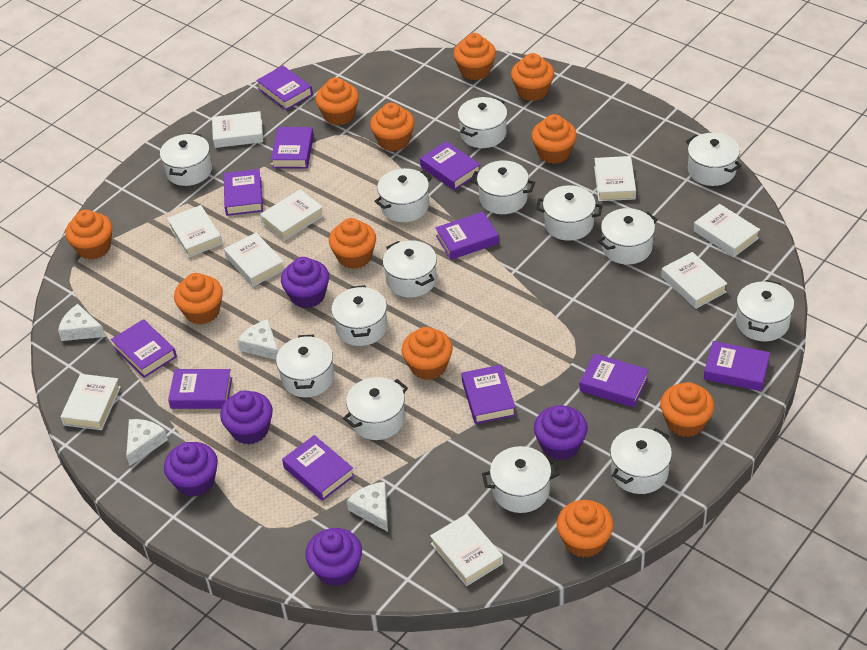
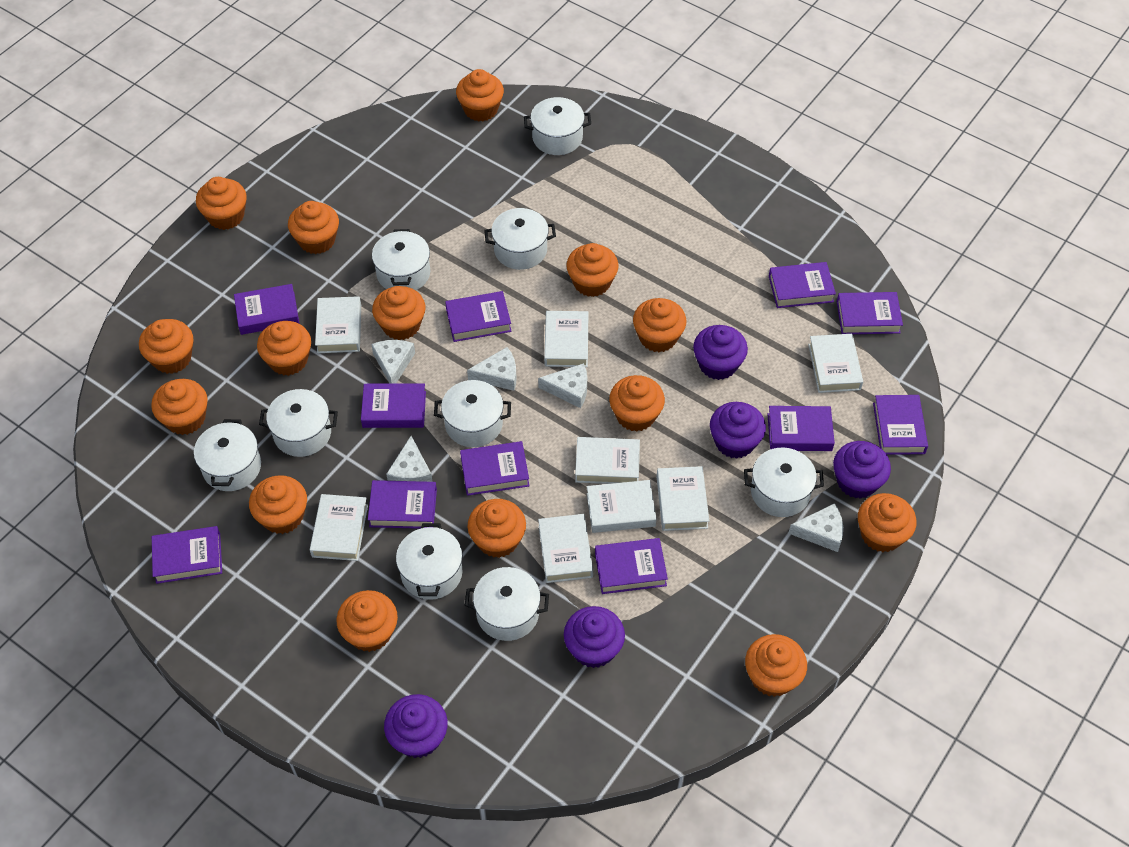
orange cupcake: [65,210,112,260] [174,273,223,324] [316,77,359,125] [329,218,376,269] [370,103,414,151] [402,327,453,380] [453,33,496,80] [511,53,554,101] [532,114,577,164] [557,500,614,558] [660,382,714,437] = 11 -> [139,319,193,374] [151,379,208,435] [196,177,247,230] [249,475,307,534] [257,321,311,376] [288,201,339,254] [336,590,398,652] [372,286,425,340] [456,69,504,121] [467,499,526,558] [566,243,619,297] [609,375,665,432] [633,298,687,352] [745,634,807,697] [858,493,916,552] = 15
white book: [60,374,121,430] [167,205,222,258] [212,111,263,148] [224,233,284,287] [260,189,324,241] [430,514,503,586] [594,156,636,201] [661,252,728,309] [694,204,760,257] = 9 -> [310,494,368,561] [315,296,361,353] [538,514,593,583] [544,311,589,367] [575,437,640,484] [587,480,657,533] [656,466,709,531] [808,334,863,393] = 8
white cheese: [58,304,106,341] [126,419,168,466] [237,319,278,360] [347,482,388,532] = 4 -> [371,340,415,384] [386,436,433,482] [467,347,516,391] [538,363,587,408] [788,503,843,552] = 5
white pot: [160,133,212,186] [276,335,334,397] [331,285,388,346] [343,377,408,440] [374,168,432,222] [383,240,437,298] [458,97,507,148] [470,160,535,214] [482,446,560,513] [536,185,603,241] [598,208,658,264] [610,428,672,494] [686,133,742,186] [736,280,794,341] = 14 -> [194,419,261,491] [259,389,338,457] [372,229,430,290] [396,523,463,600] [434,380,511,447] [465,567,549,641] [484,208,556,270] [524,97,591,155] [744,447,824,517] = 9

